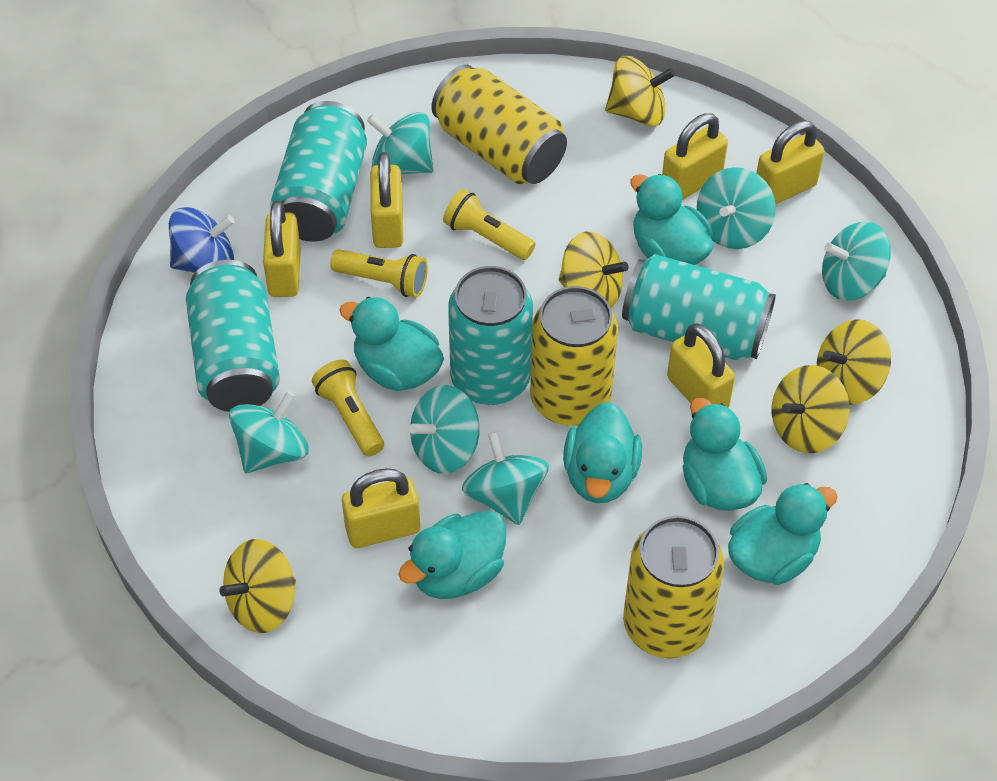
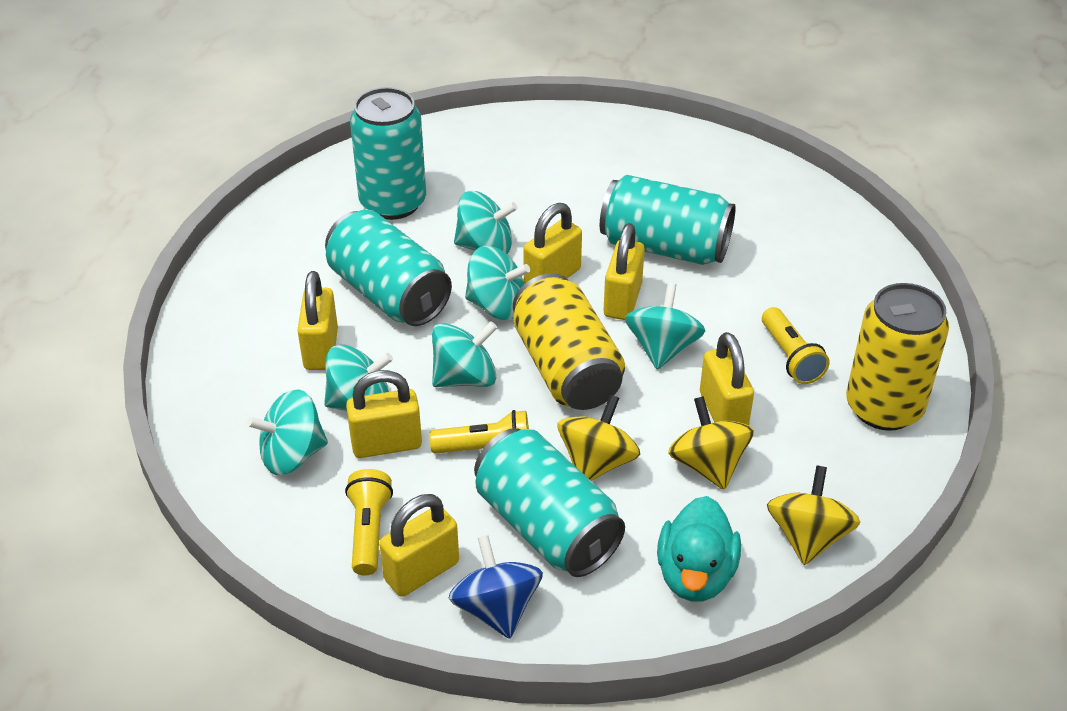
turquoise duck: [339,297,444,391] [398,510,506,599] [563,402,642,503] [630,174,714,265] [683,397,767,511] [728,483,838,585] = 6 -> [657,496,741,601] = 1
yellow can: [431,64,567,184] [530,286,618,426] [623,516,724,658] = 3 -> [513,273,625,410] [846,283,949,431] = 2
yellow spinning top: [219,539,296,633] [559,231,629,308] [605,56,675,126] [772,365,850,453] [817,319,891,405] = 5 -> [557,395,640,481] [668,396,754,490] [767,465,860,565] = 3

